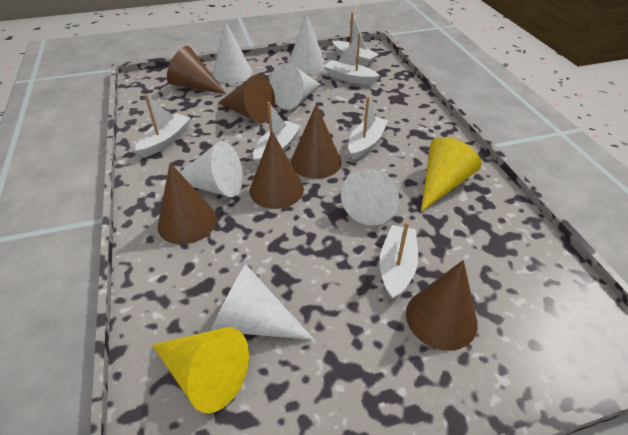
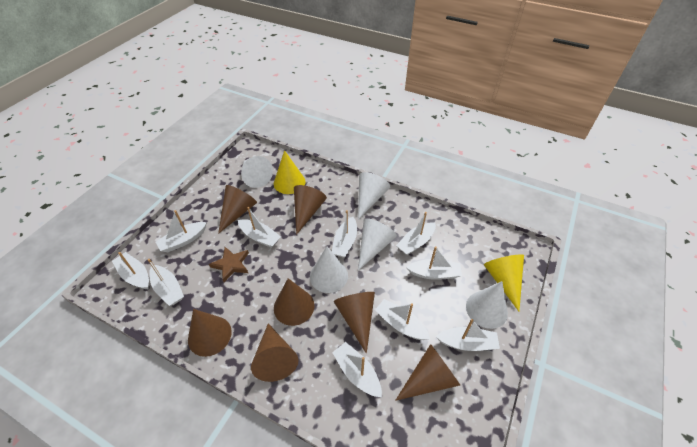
brown cone: [158,163,217,244] [167,46,226,94] [218,75,275,123] [250,131,304,209] [291,104,341,179] [406,260,478,351] = 6 -> [188,309,232,357] [218,185,257,234] [251,323,299,382] [274,278,315,326] [294,185,327,235] [334,292,375,354] [395,344,460,401] = 7
brown star: none = 0 -> [209,247,249,282] = 1
white boat: [135,94,191,157] [253,102,301,165] [324,33,380,85] [332,12,379,66] [348,97,388,160] [380,222,418,300] = 6 -> [112,252,149,290] [148,259,184,306] [156,210,207,252] [238,207,281,248] [332,210,357,258] [332,342,382,397] [375,299,430,340] [396,212,436,255] [406,246,462,280] [436,319,500,351] = 10
white cone: [180,141,243,197] [211,264,314,340] [213,21,252,83] [270,63,321,110] [288,14,326,74] [341,169,399,225] = 6 -> [241,156,273,188] [310,246,348,293] [358,172,390,220] [358,218,397,271] [466,281,508,329] = 5

